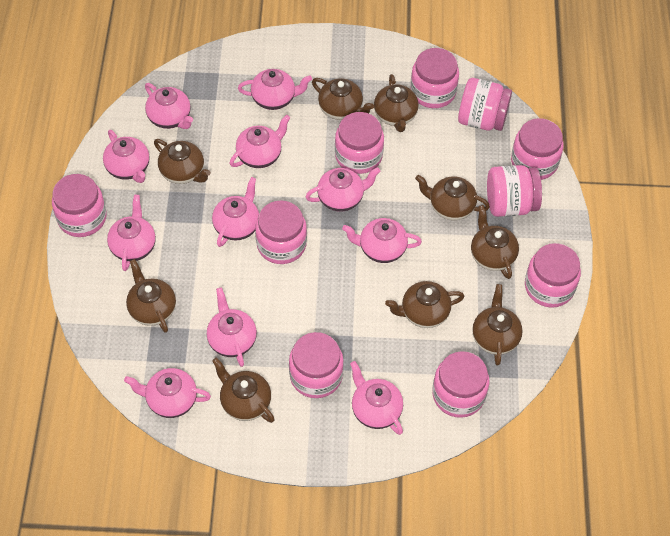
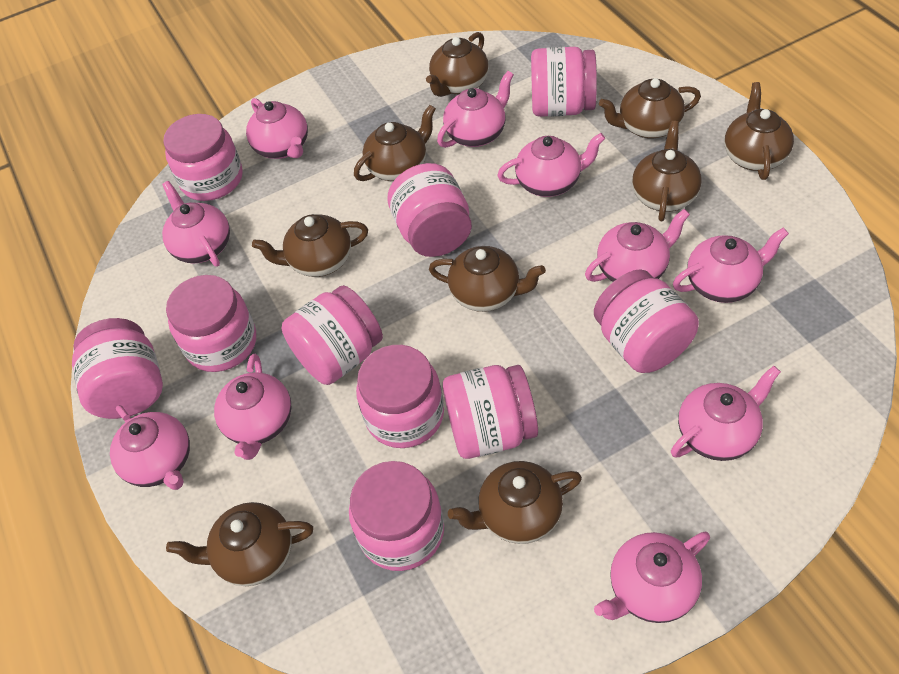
pink teapot: [103,130,149,183] [107,195,156,271] [124,368,211,418] [145,83,193,129] [207,288,257,367] [212,177,259,247] [230,115,290,168] [238,69,312,110] [305,167,380,212] [342,218,422,263] [350,361,403,435] = 11 -> [110,405,190,490] [162,181,230,267] [214,354,292,460] [246,98,308,159] [437,71,514,148] [497,133,605,197] [585,209,690,282] [594,532,710,623] [671,366,781,461] [673,227,789,303] = 10

